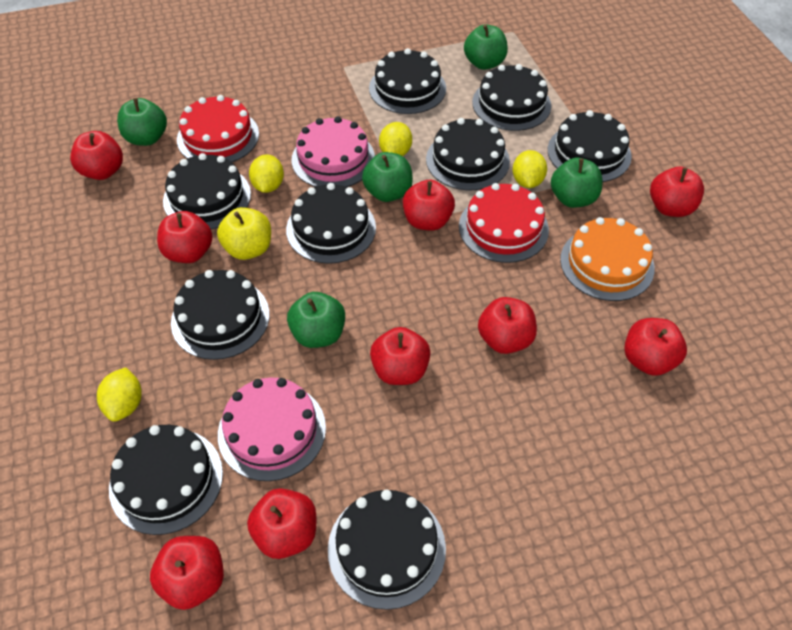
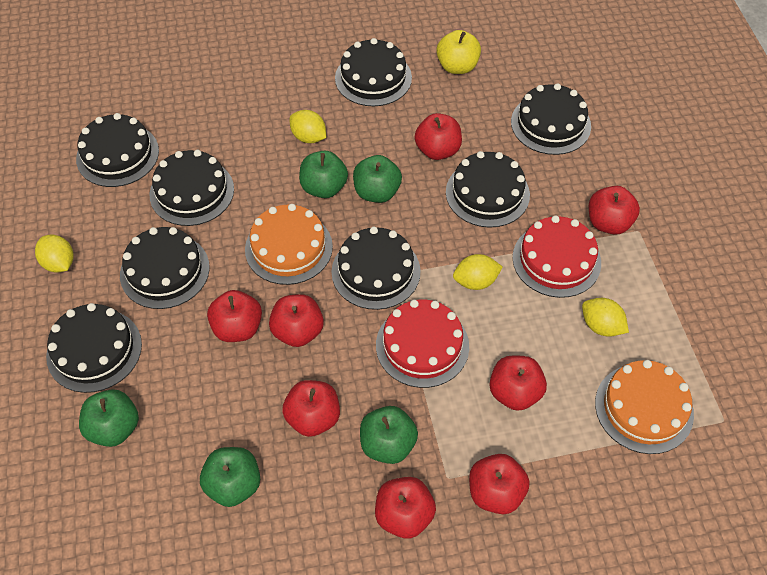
black cake: [109,425,223,535] [163,153,251,229] [171,270,270,360] [286,183,376,264] [328,489,446,610] [369,48,446,114] [426,118,510,190] [472,64,551,131] [548,110,632,182] = 9 -> [46,303,142,393] [76,113,159,187] [120,227,210,309] [150,150,234,226] [332,227,420,310] [335,38,412,106] [446,151,530,228] [511,83,591,155] = 8
orange cake: [560,217,655,301] = 1 -> [245,204,333,285] [595,360,694,454] = 2
pink cake: [218,377,326,481] [292,116,375,187] = 2 -> none = 0
red apple: [70,131,123,180] [150,536,224,610] [157,211,212,263] [247,488,316,559] [370,327,431,385] [403,180,455,231] [478,297,537,354] [624,318,687,376] [650,166,704,217] = 9 -> [207,290,262,342] [269,294,324,347] [282,380,340,437] [375,477,436,539] [415,113,462,160] [469,454,530,514] [489,355,547,411] [589,186,640,235] = 8

